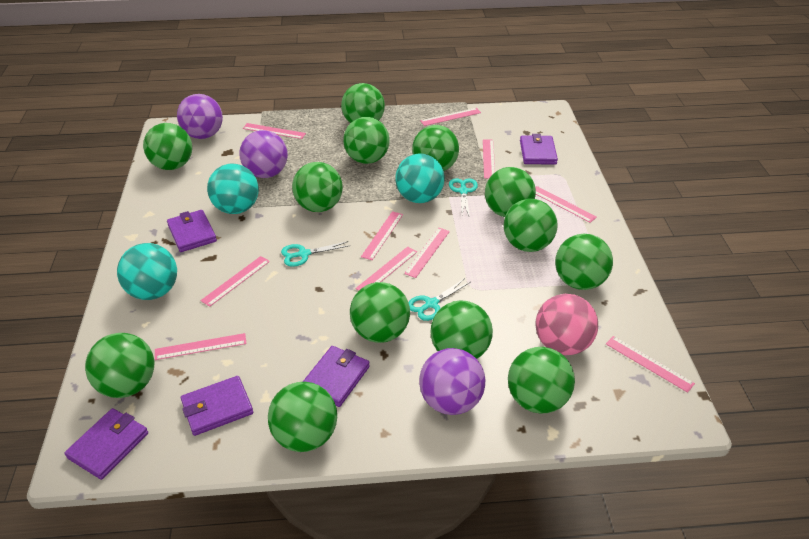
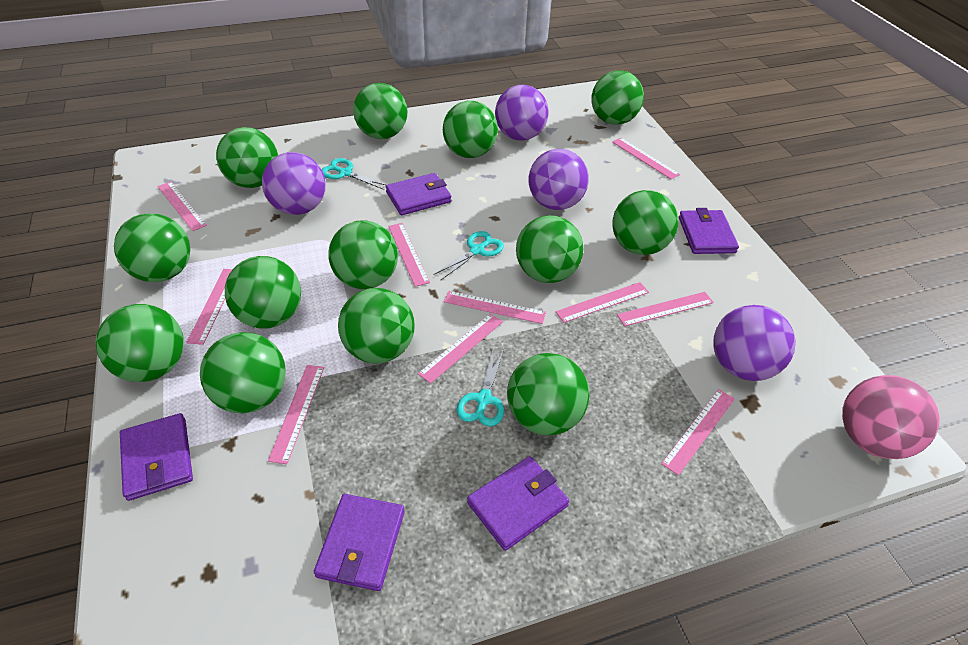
purple ball: [177,94,223,139] [239,130,288,178] [419,348,485,415] = 3 -> [262,152,326,215] [495,85,549,140] [529,149,589,210] [713,305,796,381] = 4
turquoise ball: [117,243,177,300] [207,164,259,214] [395,153,445,203] = 3 -> none = 0

